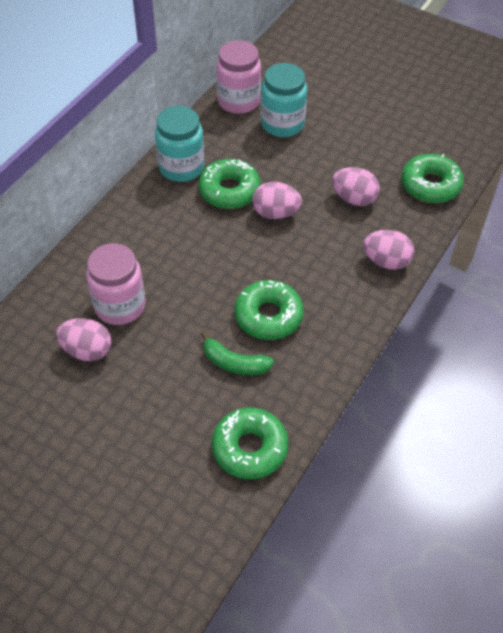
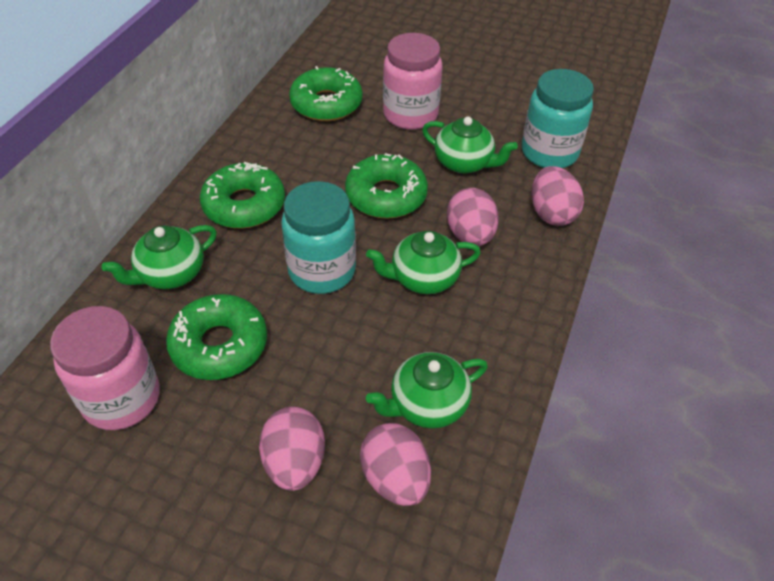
green banana: [201,331,274,375] = 1 -> none = 0
green teapot: none = 0 -> [102,225,217,289] [366,231,481,294] [366,352,488,428] [422,117,518,173] = 4

